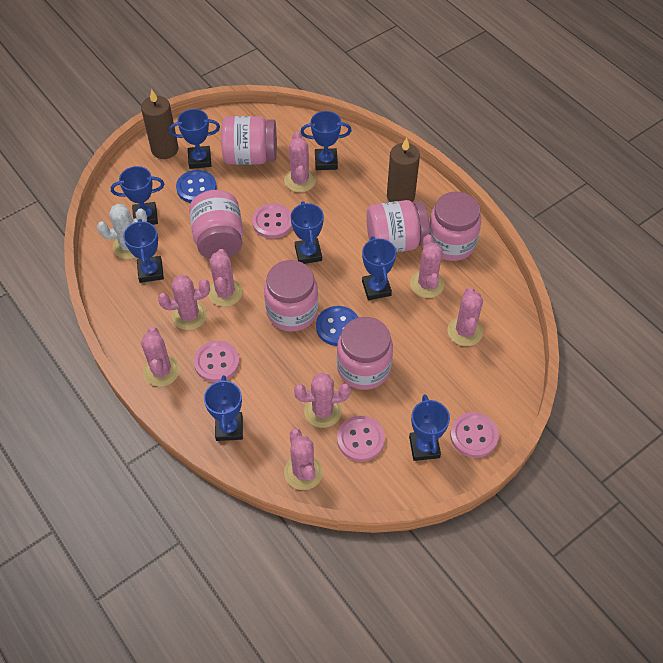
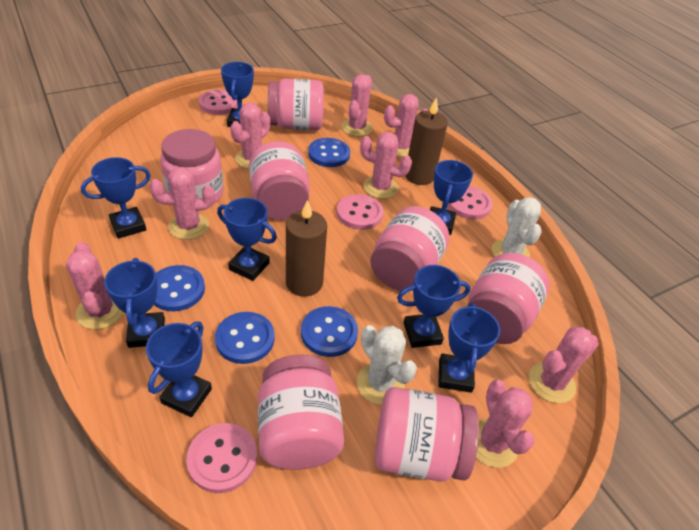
blue button: [176,170,217,203] [316,306,359,346] = 2 -> [154,265,205,311] [215,312,275,364] [301,306,358,357] [308,138,350,167] = 4
pink jar: [189,190,243,259] [221,116,277,165] [264,260,318,332] [337,317,393,390] [366,200,430,253] [429,192,481,261] = 6 -> [160,129,223,204] [249,141,310,220] [258,355,344,470] [268,79,324,130] [370,206,449,291] [375,387,479,482] [467,253,549,344] = 7
white cactus: [97,204,147,259] = 1 -> [356,325,417,405] [492,197,542,258] = 2

